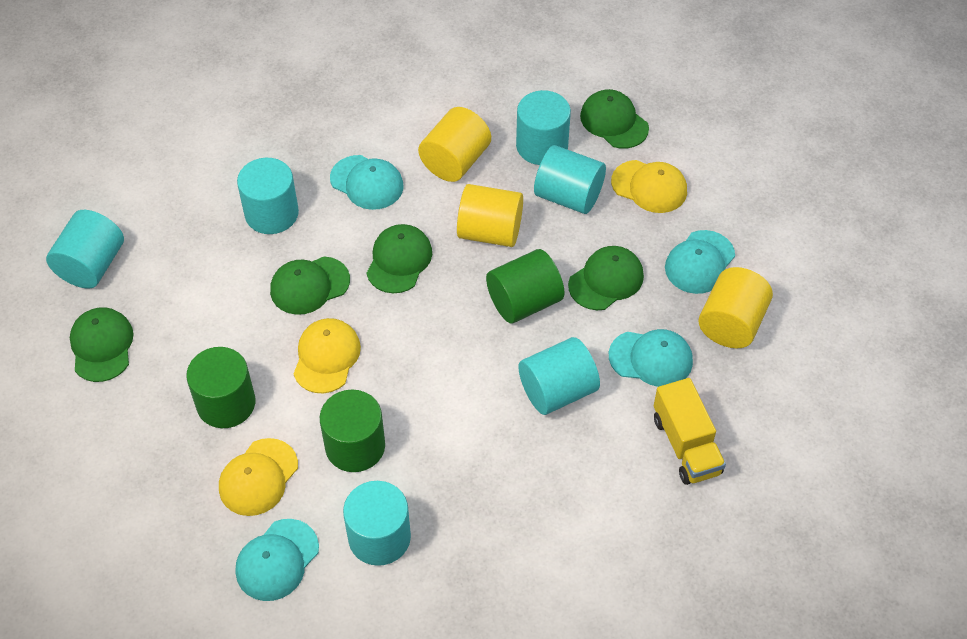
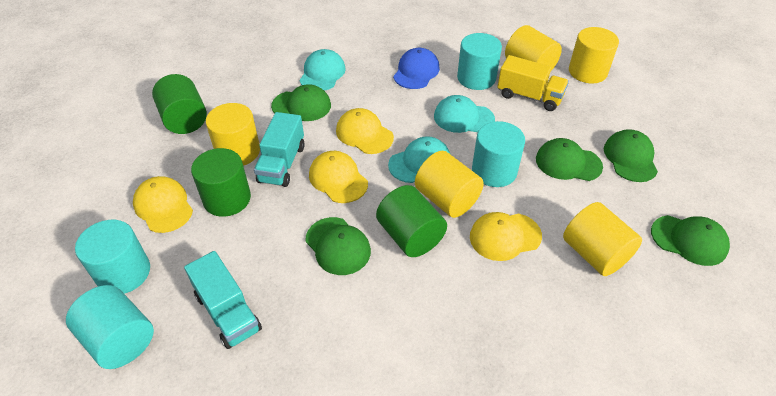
blue cap: none = 0 -> [393,48,440,89] = 1
turquoise cap: [236,519,319,601] [330,155,404,210] [609,329,693,387] [665,230,735,294] = 4 -> [299,49,346,91] [388,136,450,183] [434,95,495,133] = 3
turquoise cylinder: [46,210,124,289] [237,158,299,234] [343,481,411,566] [516,90,571,165] [518,337,600,415] [534,145,606,214] = 6 -> [66,285,154,369] [75,220,150,294] [457,33,502,90] [472,121,525,187] = 4
turquoise truck: none = 0 -> [184,251,262,349] [254,112,305,187] = 2
yellow cap: [219,438,298,516] [294,318,361,393] [611,160,687,213] = 3 -> [133,176,193,233] [309,151,368,203] [336,108,394,154] [470,212,542,261] = 4
yellow cylinder: [418,107,491,182] [457,184,523,247] [698,267,773,348] = 3 -> [206,103,260,166] [415,151,484,218] [505,25,562,72] [563,202,642,276] [569,27,619,83] = 5

